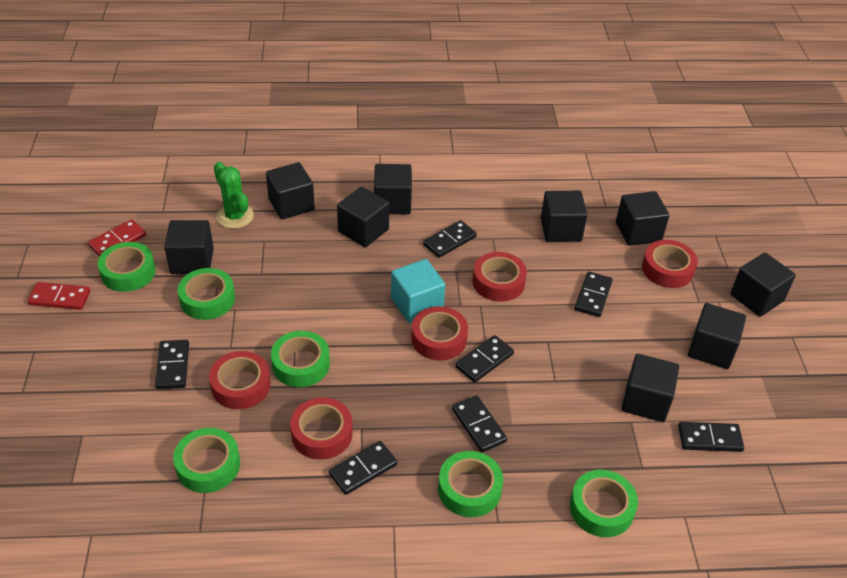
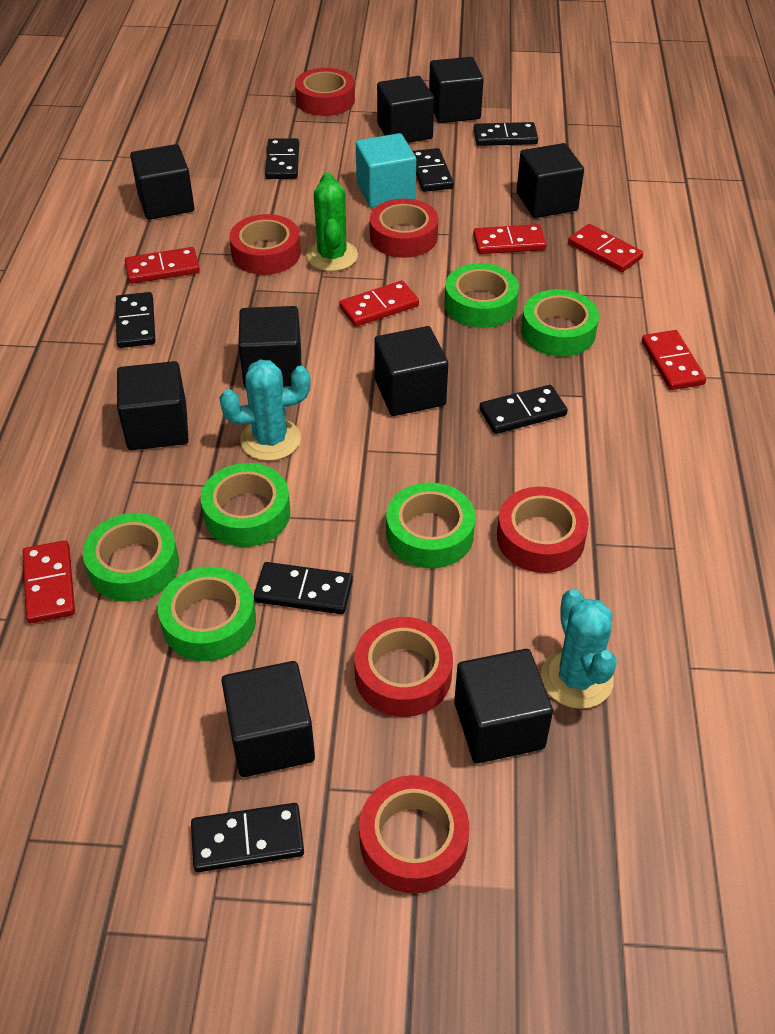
red domino: [27,282,91,310] [88,219,146,257] = 2 -> [23,540,75,623] [125,247,200,284] [339,281,419,327] [473,224,546,254] [568,224,643,272] [642,330,706,390] = 6
red tape: [209,351,271,409] [290,397,353,460] [411,306,468,361] [473,252,527,302] [642,240,698,288] = 5 -> [229,214,301,275] [295,68,355,116] [354,617,453,717] [359,775,469,894] [370,199,438,258] [497,487,589,573] = 6
turquoise cactus: none = 0 -> [219,360,311,461] [541,589,617,709] = 2

